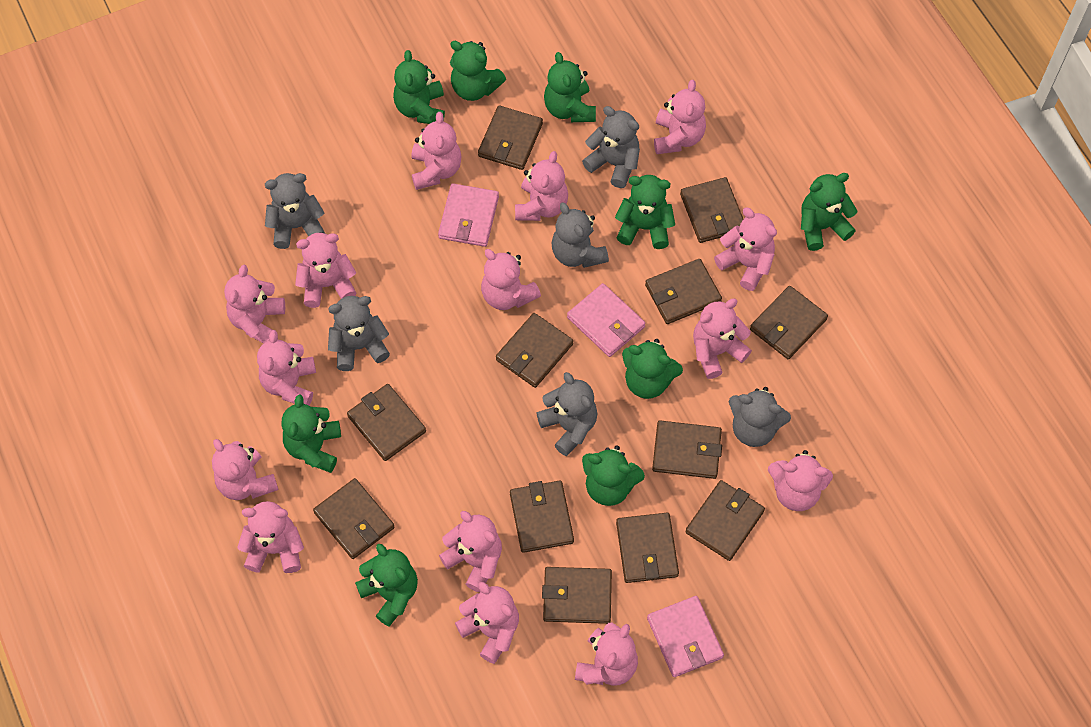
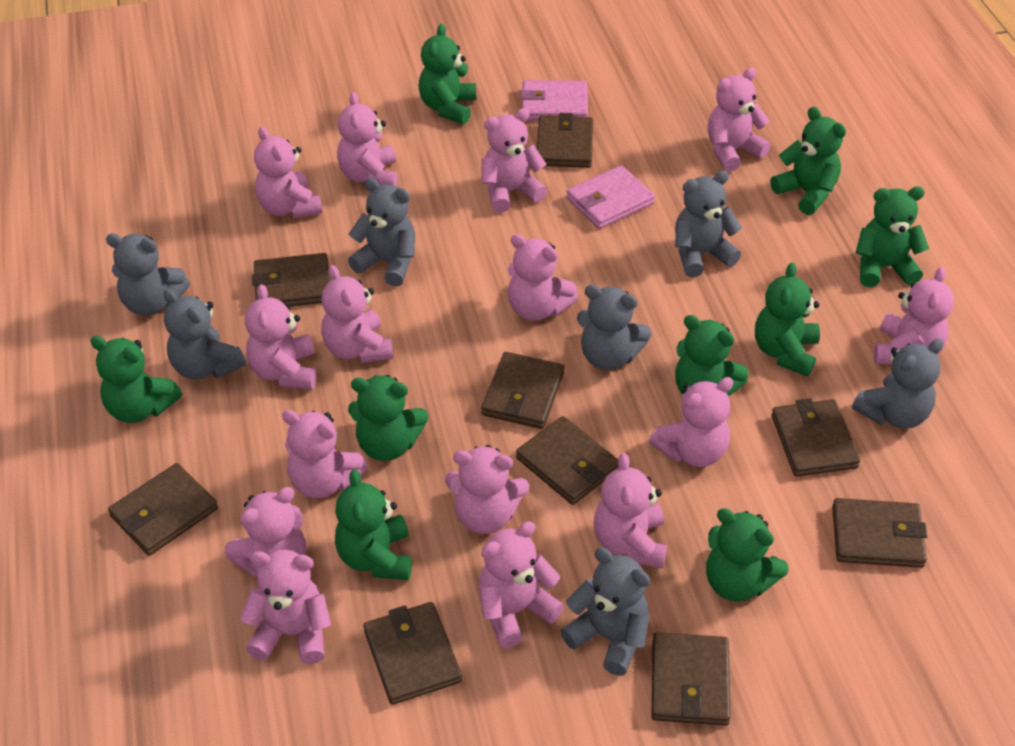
brown wallet: [313,478,395,559] [347,384,426,461] [478,105,543,170] [496,313,573,388] [510,481,574,553] [542,567,612,624] [616,513,679,583] [645,259,722,324] [652,420,722,479] [680,177,743,243] [685,480,765,561] [750,286,828,359] = 12 -> [108,463,218,556] [252,253,330,307] [364,602,462,705] [481,352,564,429] [516,416,619,505] [537,113,593,168] [651,632,731,726] [771,398,860,477] [832,498,927,568] = 9
grey teddy bear: [265,173,325,249] [328,296,390,371] [537,372,597,456] [551,202,609,268] [582,106,640,188] [729,387,791,447] = 6 -> [106,233,190,316] [163,289,246,380] [348,178,415,286] [560,547,650,676] [577,285,652,370] [675,171,742,277] [852,339,944,429] = 7
pink wallet: [438,183,499,247] [567,283,646,357] [647,596,724,677] = 3 -> [520,80,588,121] [566,165,655,229] = 2

